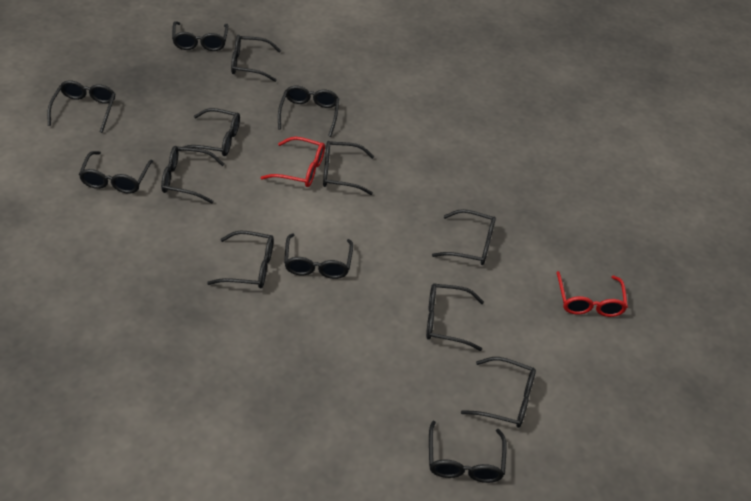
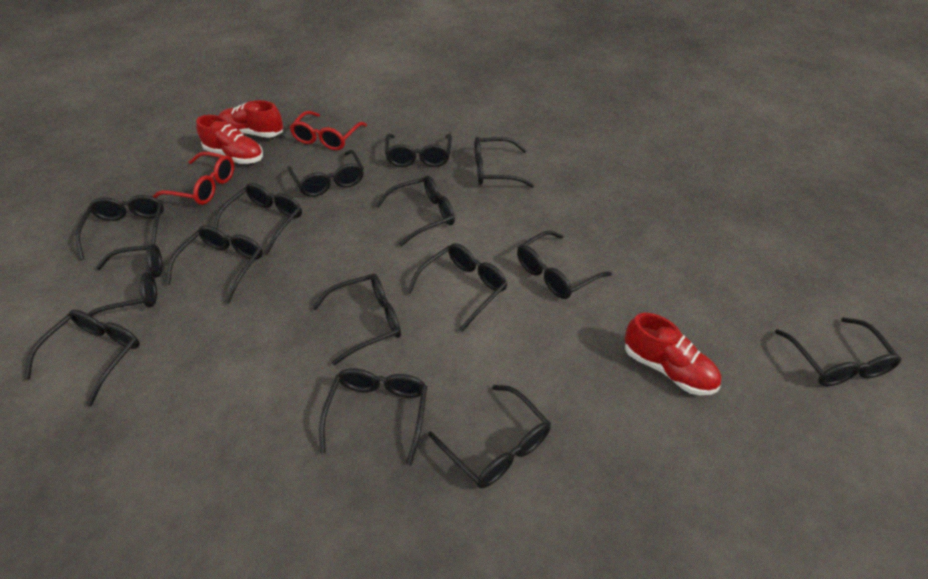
black glasses: [47,80,115,133] [79,151,153,194] [161,146,224,204] [172,21,228,51] [178,108,240,156] [207,231,274,288] [231,35,281,82] [278,86,339,137] [284,233,353,279] [323,141,374,195] [426,284,484,351] [429,421,507,483] [432,209,496,265] [461,357,536,428] = 14 -> [24,310,140,406] [75,195,164,260] [88,244,163,316] [166,225,263,304] [214,183,302,255] [287,150,364,197] [312,274,401,365] [319,368,427,465] [375,175,455,247] [385,133,452,167] [407,243,507,332] [428,385,551,488] [475,137,534,188] [517,231,612,299] [775,317,901,386] = 15
red shoe: none = 0 -> [196,115,263,164] [219,100,283,138] [625,313,721,395] = 3

